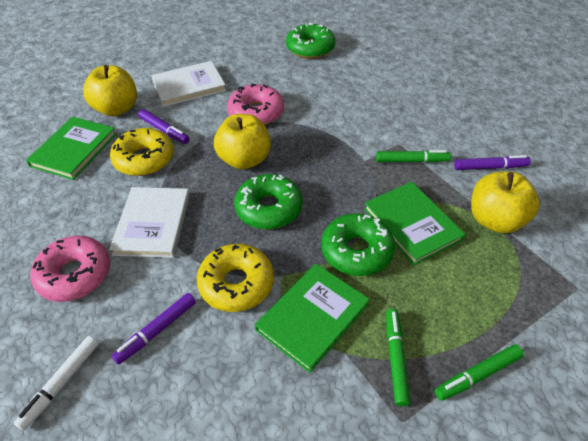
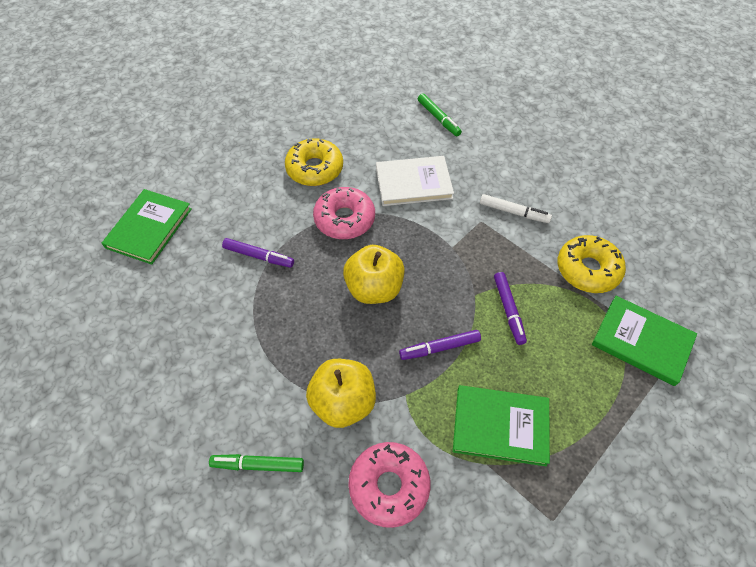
green donut: [234,174,303,230] [286,23,335,59] [321,213,395,276] = 3 -> none = 0
green marker: [376,150,451,163] [386,309,411,406] [435,344,524,401] = 3 -> [209,454,304,472] [418,93,462,136] = 2
white book: [109,187,190,258] [151,61,226,107] = 2 -> [376,156,454,206] = 1
yellow apple: [83,65,137,117] [214,114,271,170] [471,171,540,233] = 3 -> [306,359,376,428] [343,245,405,304] = 2

